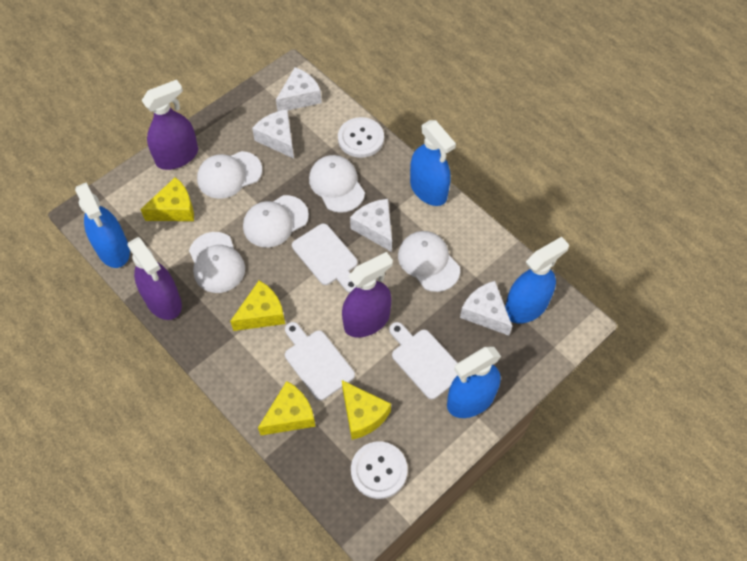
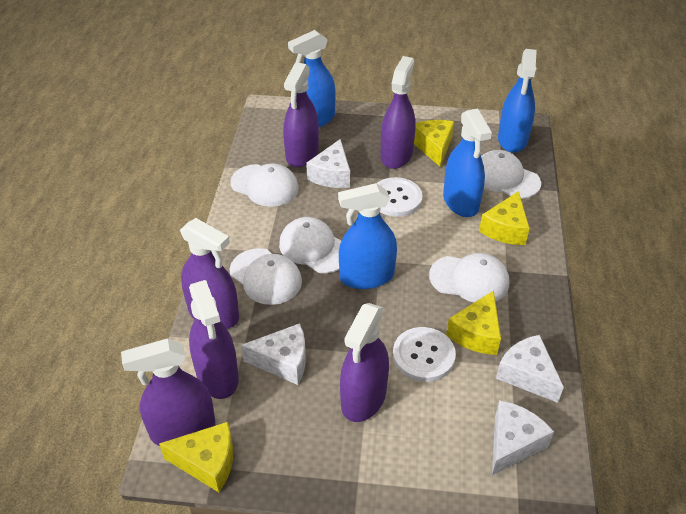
purple spray bottle: [127,237,182,320] [142,80,198,170] [342,252,393,337] = 3 -> [121,339,215,446] [180,218,239,329] [189,280,239,399] [283,62,319,167] [340,303,389,422] [380,56,415,169] = 6
white cutting board: [285,322,355,401] [292,224,358,293] [389,322,457,399] = 3 -> none = 0

